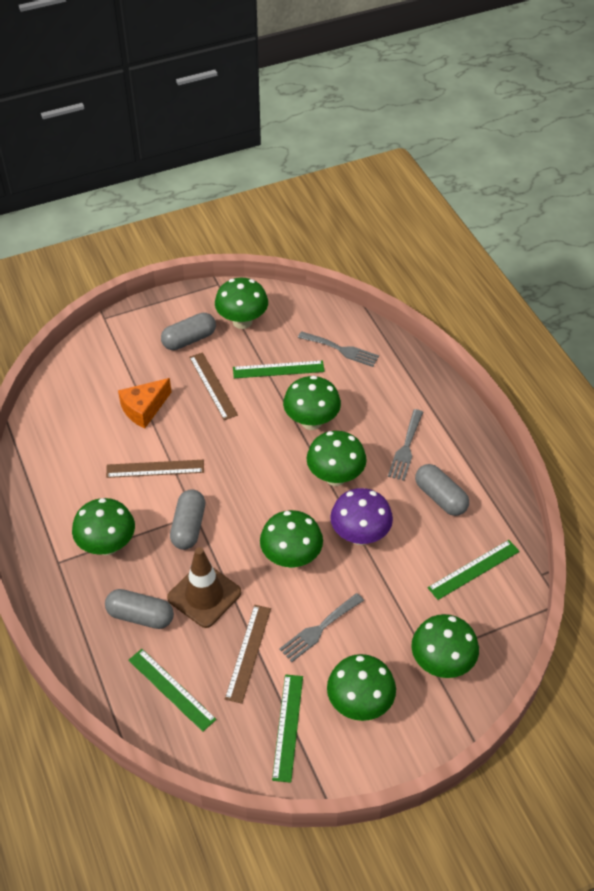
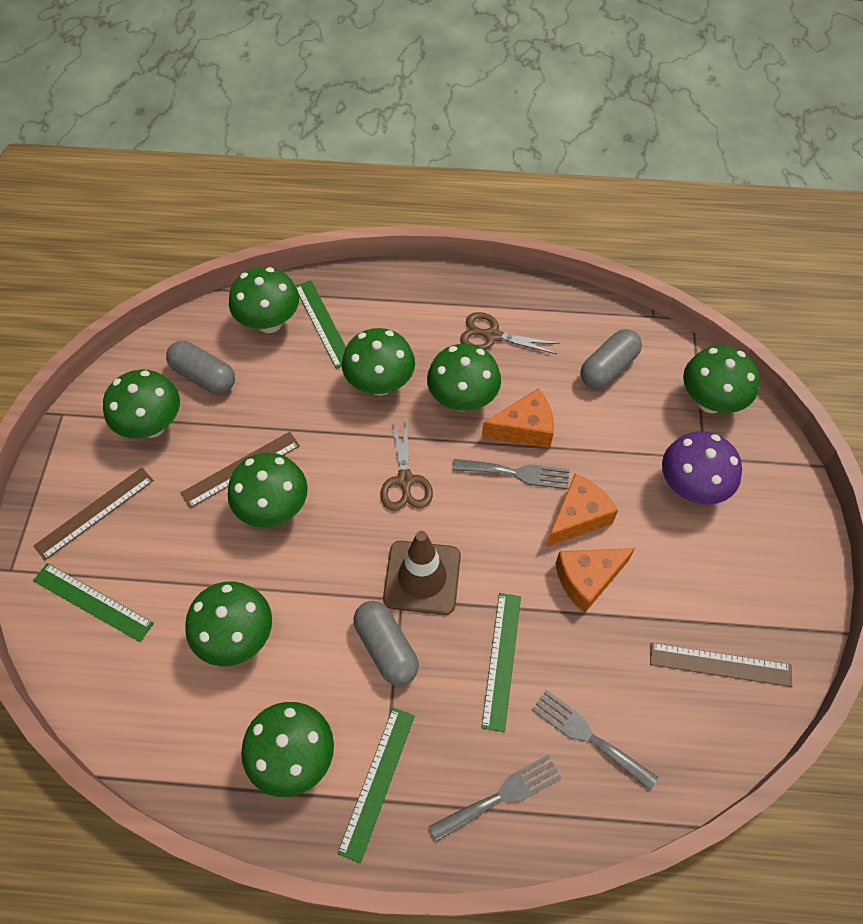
brown scissors: none = 0 -> [380,416,433,511] [460,312,560,354] = 2
green mushroom: [72,498,135,556] [215,278,268,329] [260,510,323,568] [283,376,341,430] [307,431,367,486] [327,654,396,721] [411,614,479,678] = 7 -> [103,369,180,438] [185,582,272,666] [228,453,308,527] [229,267,299,333] [241,702,334,797] [342,328,415,396] [427,344,501,411] [683,346,759,413] = 8
grey capsule: [105,589,174,629] [161,313,216,350] [170,489,205,550] [415,464,469,516] = 4 -> [166,341,235,394] [354,601,419,686] [581,329,642,389] = 3
orange cheese: [118,378,171,428] = 1 -> [482,389,554,448] [546,474,618,547] [555,548,635,613] = 3

